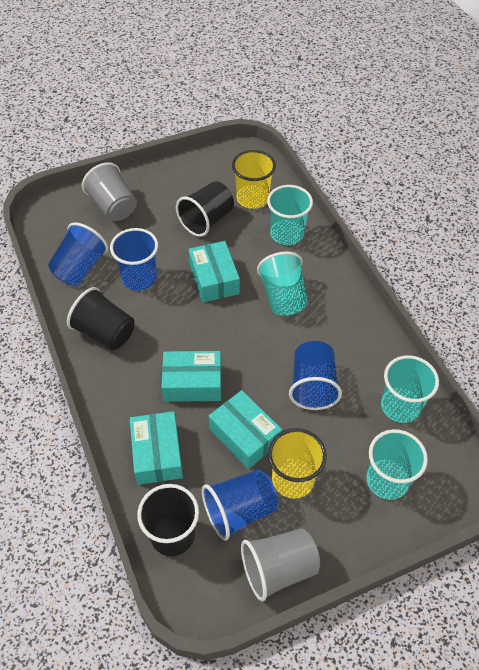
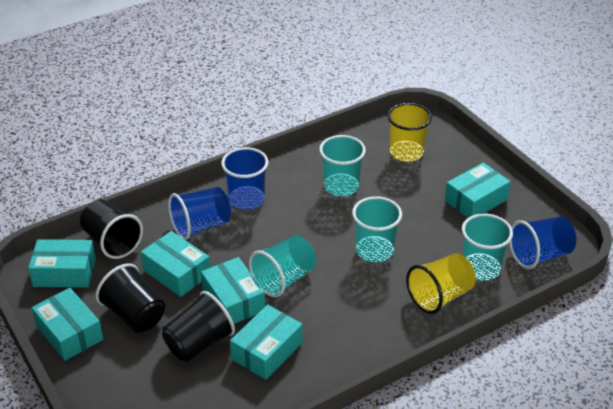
blue cup: [48,223,108,285] [110,228,158,291] [202,469,278,541] [289,341,342,410] = 4 -> [168,187,231,240] [221,147,268,209] [509,217,576,269] = 3
grey cup: [82,162,137,221] [241,528,320,601] = 2 -> none = 0
turquoise box: [130,411,183,485] [161,351,221,402] [189,241,240,302] [209,390,282,469] = 4 -> [28,239,96,287] [31,288,103,361] [141,231,210,297] [201,257,265,324] [230,304,303,380] [445,163,511,218] = 6

